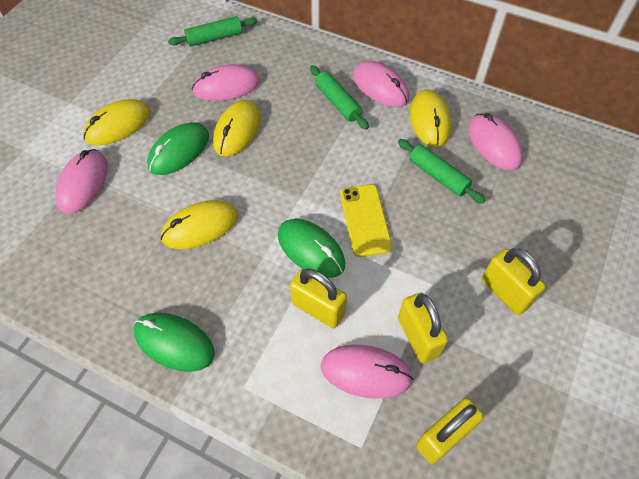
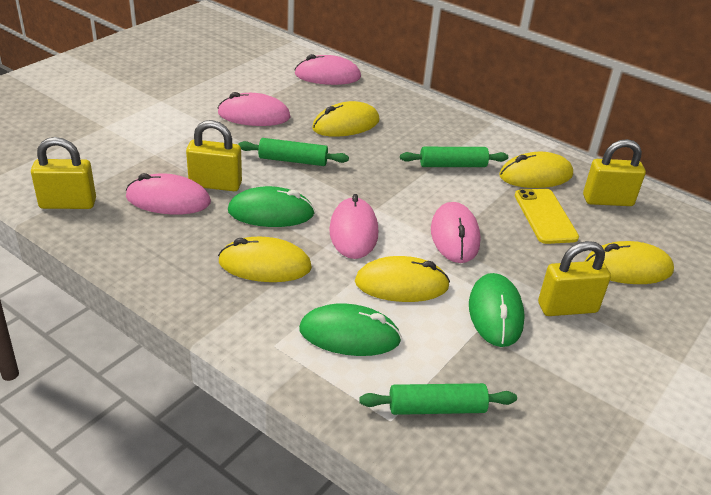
yellow mouse: [83,99,151,145] [161,200,238,249] [213,100,261,156] [410,89,451,147] = 4 -> [218,236,312,282] [312,101,380,137] [355,256,450,302] [499,152,573,188] [585,241,674,284] = 5

